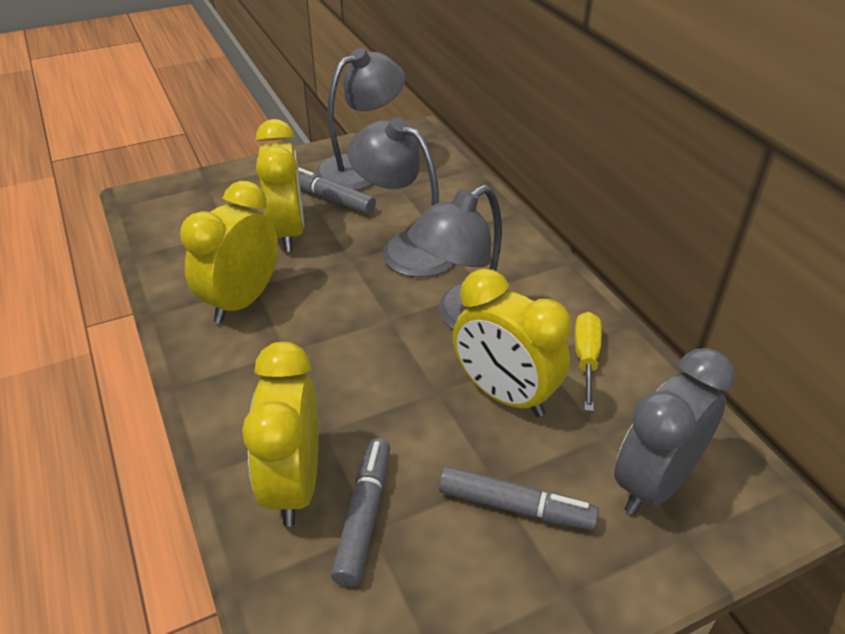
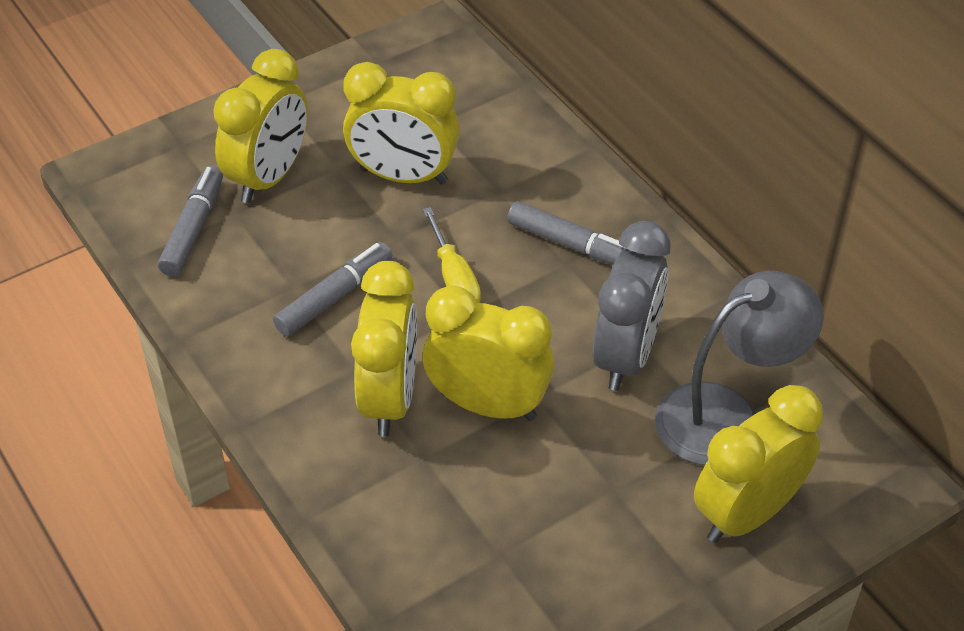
grey lamp: [315,48,405,190] [347,117,454,277] [407,185,509,330] = 3 -> [655,271,824,465] = 1
yellow clock: [180,181,278,324] [242,342,318,527] [256,119,304,252] [453,269,571,417] = 4 -> [213,49,308,203] [343,62,460,184] [351,261,417,436] [423,286,554,421] [694,385,823,543] = 5

